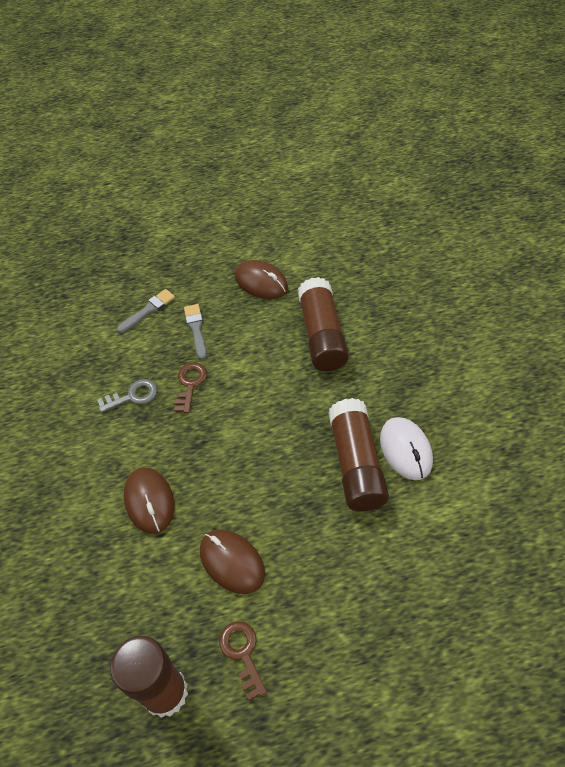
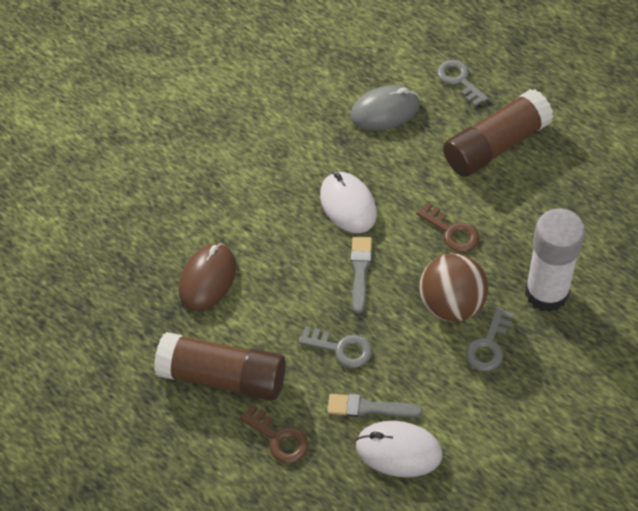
brown ball: none = 0 -> [419,253,488,322] = 1
brown glue stick: [110,636,188,718] [298,277,349,371] [328,398,389,512] = 3 -> [154,332,286,401] [443,89,554,177] = 2
brown mouse: [124,467,175,534] [200,529,265,594] [235,260,288,299] = 3 -> [179,243,236,311] = 1
grey key: [97,379,157,413] = 1 -> [299,327,372,368] [437,60,488,107] [466,307,514,371] = 3
grey mouse: none = 0 -> [350,85,420,131] = 1
white glue stick: none = 0 -> [525,208,585,312] = 1
white mouse: [380,417,433,480] = 1 -> [320,172,377,233] [356,421,443,477] = 2

